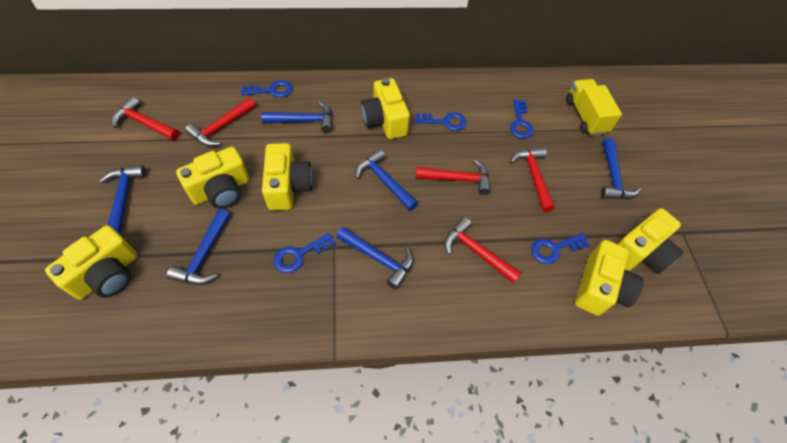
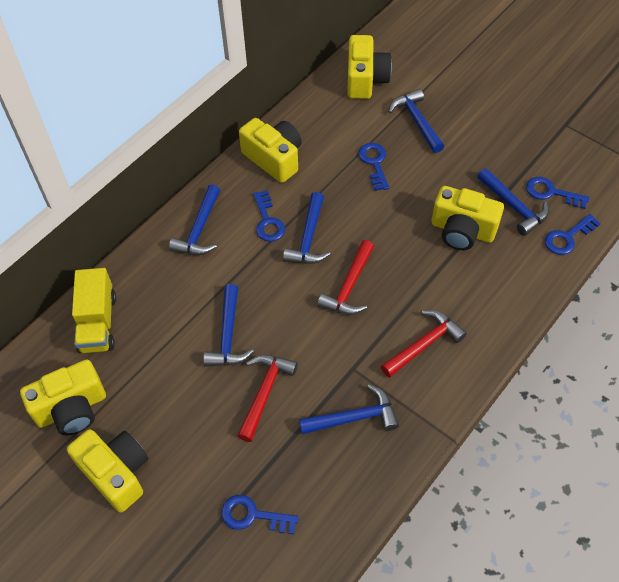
red hammer: [112,96,180,141] [185,97,256,147] [415,159,491,195] [445,217,522,284] [510,147,555,212] = 5 -> [237,355,298,442] [317,240,374,315] [381,310,467,378] = 3
yellow camera: [45,225,138,300] [176,147,250,209] [262,143,313,210] [361,78,410,139] [575,240,644,316] [618,208,684,274] = 6 -> [20,359,106,435] [67,429,149,512] [239,118,302,183] [347,35,392,99] [432,186,504,250] = 5

